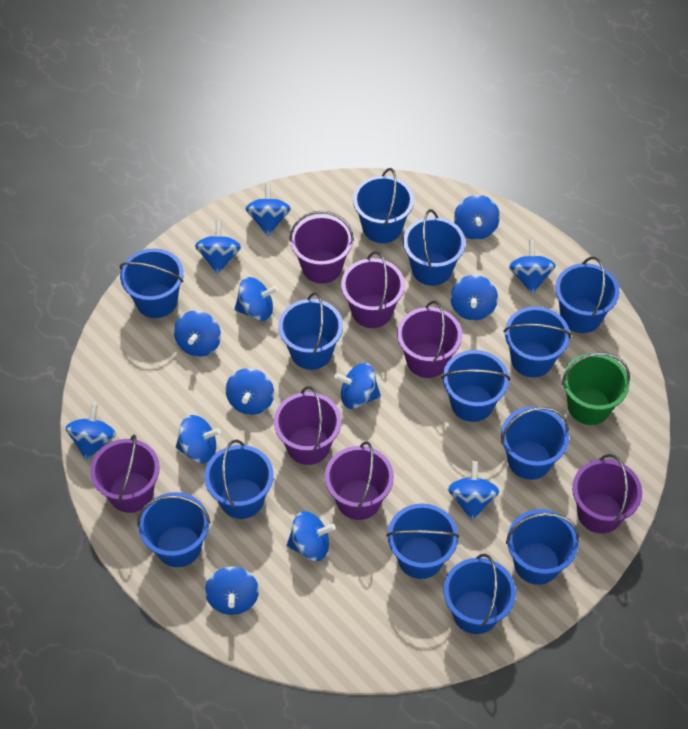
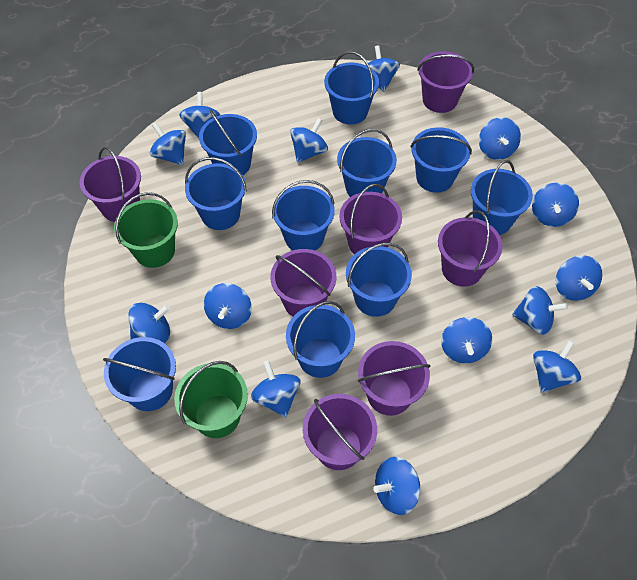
blue bucket: [120,249,184,318] [137,492,211,567] [204,440,274,519] [278,292,343,370] [353,168,414,243] [386,504,460,579] [403,209,465,286] [441,350,510,422] [444,554,516,634] [501,406,569,480] [503,307,571,377] [506,509,579,585] [555,257,620,333] = 13 -> [103,337,176,411] [185,157,247,230] [199,109,257,175] [272,180,335,250] [286,301,355,378] [324,51,379,124] [337,129,397,197] [346,243,412,317] [410,127,472,193] [471,160,533,235] = 10
green bucket: [562,352,630,425] = 1 -> [114,192,178,268] [174,361,248,438] = 2

